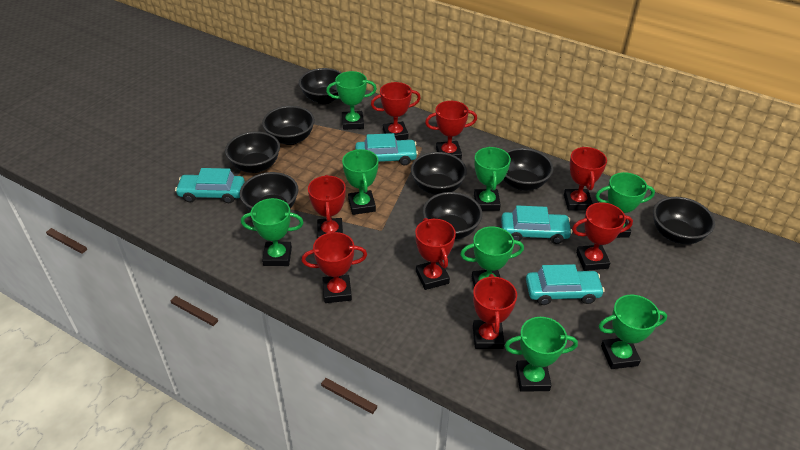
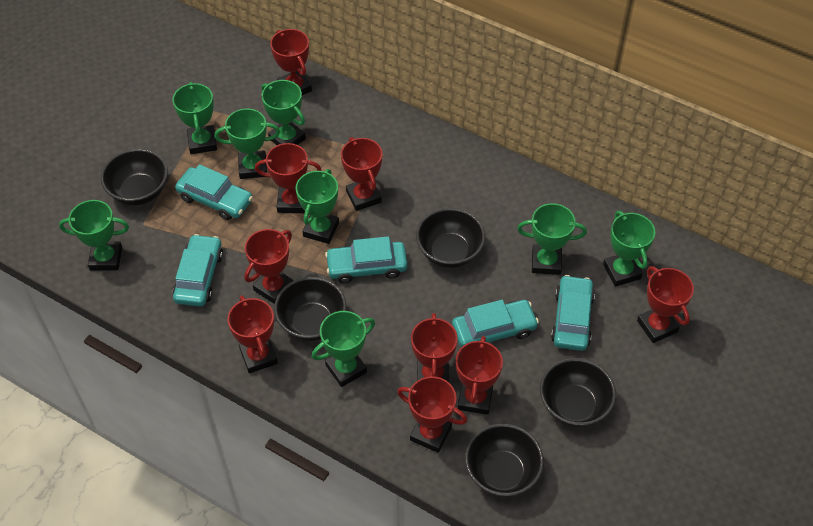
black bowl: [225,131,280,173] [240,172,298,212] [262,106,315,145] [299,68,342,104] [411,152,467,195] [423,192,483,239] [503,148,553,191] [653,197,715,244] = 8 -> [101,149,168,206] [274,277,346,341] [416,208,485,268] [465,424,544,497] [540,358,616,427] = 5
red trophy: [302,232,367,303] [308,175,346,238] [371,82,421,140] [415,218,456,290] [425,101,477,160] [473,274,517,349] [564,146,607,211] [572,202,633,271] = 8 -> [228,295,278,373] [244,229,293,304] [255,143,321,213] [270,29,312,95] [341,137,383,211] [397,376,467,453] [411,313,458,382] [456,336,503,415] [637,266,694,343] = 9
turquoise car: [175,168,245,203] [355,133,418,165] [501,206,572,244] [526,264,605,305] = 4 -> [173,234,223,306] [175,164,253,220] [325,236,408,284] [452,300,539,347] [551,275,595,351] = 5

